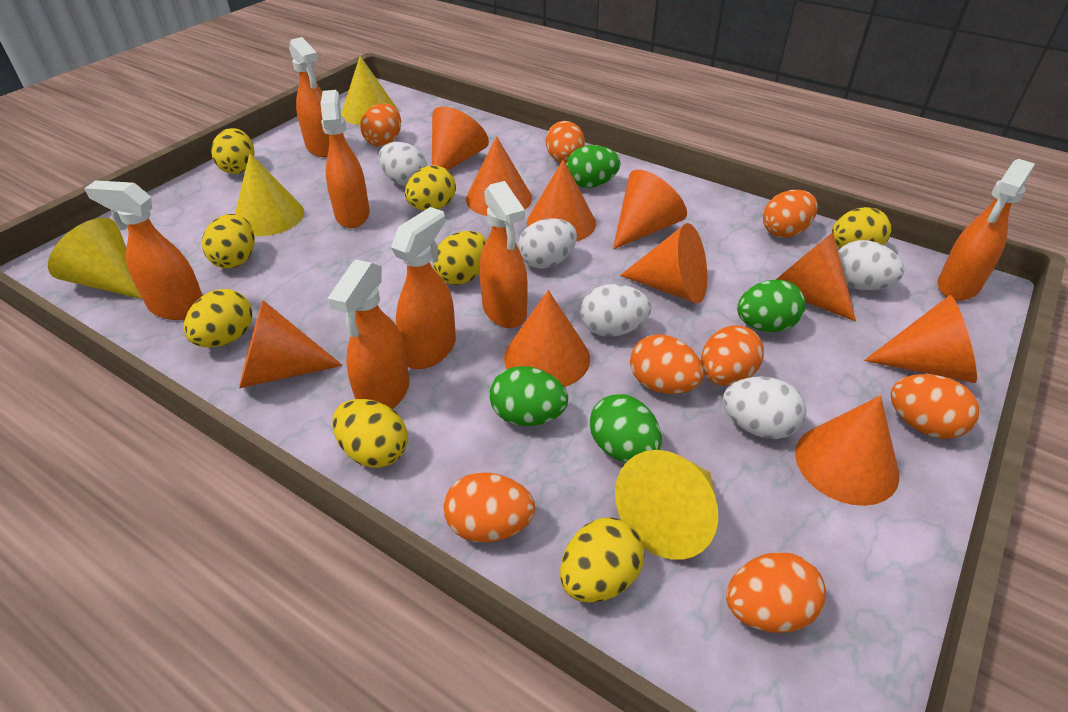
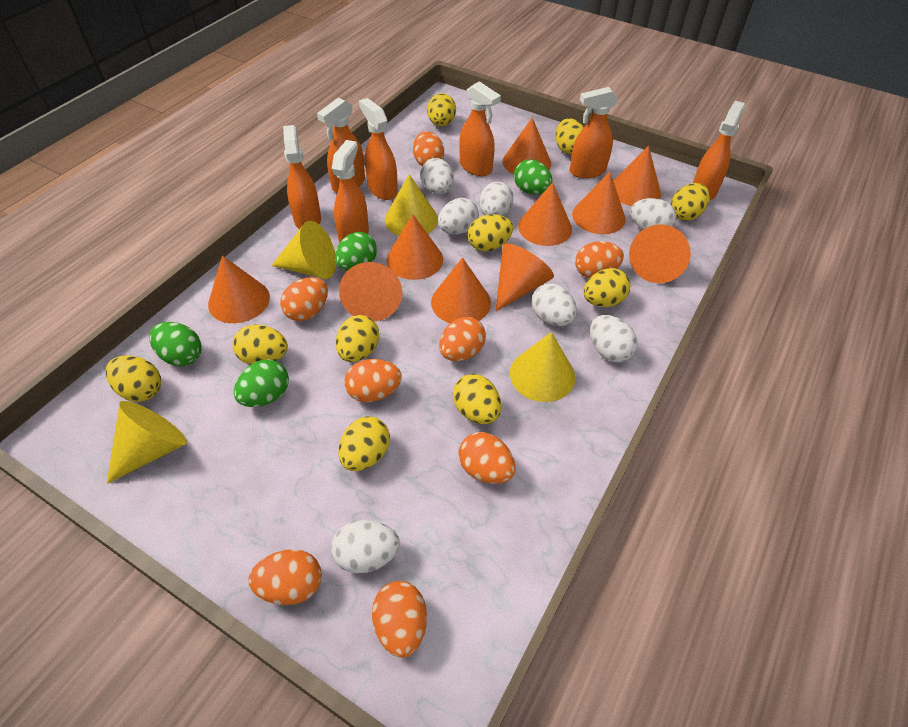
white egg: [379,142,427,186] [518,218,577,269] [580,284,651,337] [723,376,806,439] [838,240,904,291] = 5 -> [331,520,400,573] [420,158,454,194] [438,198,479,235] [479,182,513,216] [532,283,577,326] [590,315,638,363] [630,198,676,230] = 7
yellow egg: [184,289,252,347] [202,214,255,269] [211,128,254,174] [332,399,408,468] [405,165,456,211] [433,231,487,285] [560,517,645,603] [831,207,891,248] = 8 -> [105,355,161,402] [232,324,288,365] [336,315,379,362] [338,416,390,471] [427,93,456,127] [453,374,501,424] [468,214,513,251] [555,118,584,155] [584,268,630,307] [671,183,710,221] = 10

